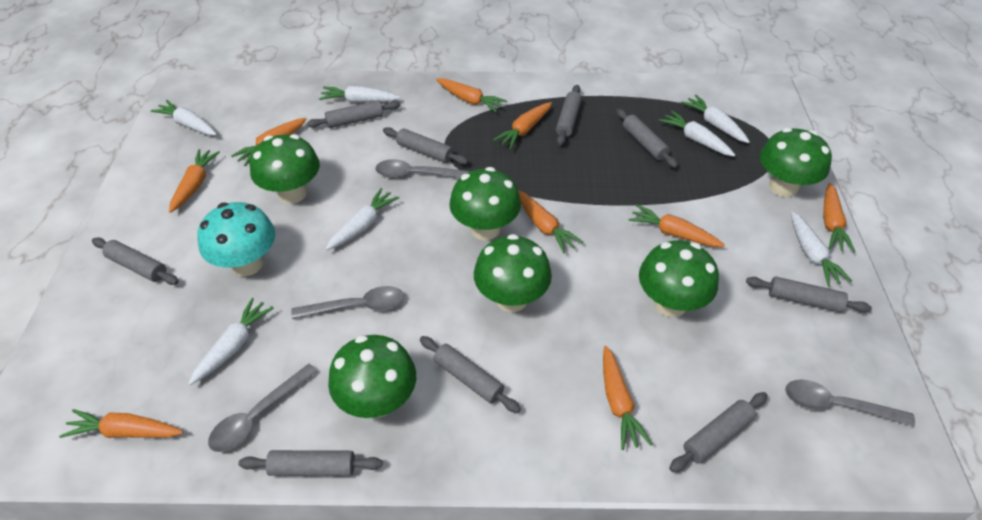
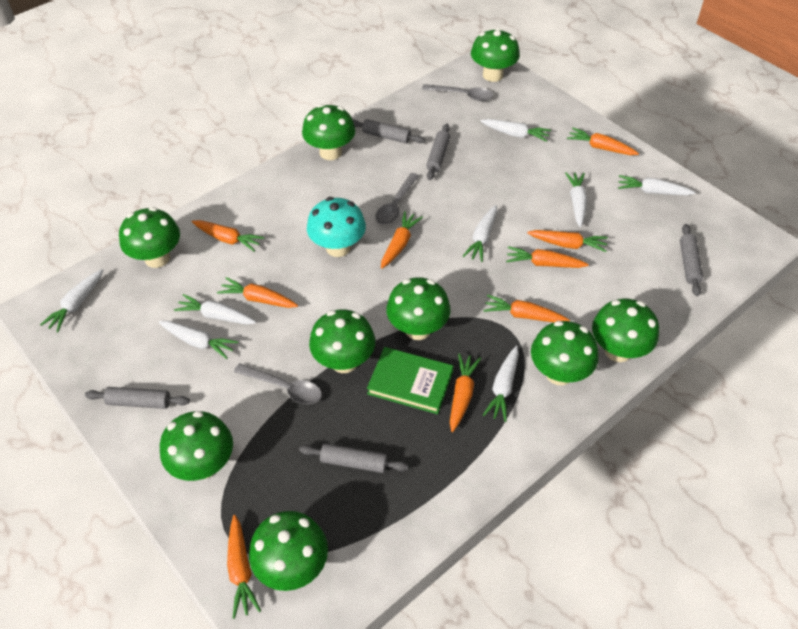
green book: none = 0 -> [367,347,453,414] = 1
green mushroom: [250,134,320,204] [328,335,416,418] [449,167,521,240] [474,234,552,312] [639,241,719,317] [760,128,832,197] = 6 -> [119,207,180,268] [160,411,233,481] [249,511,328,591] [302,104,356,160] [309,309,375,373] [386,277,451,340] [471,28,520,82] [531,321,598,386] [592,299,659,362] = 9
grey rolling pin: [92,237,179,285] [238,450,382,476] [307,100,401,128] [383,127,468,165] [420,336,521,413] [556,85,582,146] [616,109,678,168] [669,392,768,472] [746,277,872,313] = 9 -> [85,387,190,409] [299,443,409,473] [353,119,425,143] [426,124,450,180] [680,224,703,296] = 5
grey spoon: [208,364,318,452] [291,286,404,319] [375,159,470,178] [785,379,915,426] = 4 -> [234,363,322,404] [375,173,419,225] [422,84,493,101] = 3
white carrot: [151,100,217,135] [188,298,274,385] [319,86,401,102] [326,188,399,250] [659,110,735,157] [681,95,750,143] [791,211,852,286] = 7 -> [40,269,103,332] [159,321,238,359] [174,294,256,325] [463,205,497,262] [480,119,551,142] [483,346,519,422] [565,172,587,227] [618,175,696,196] = 8

